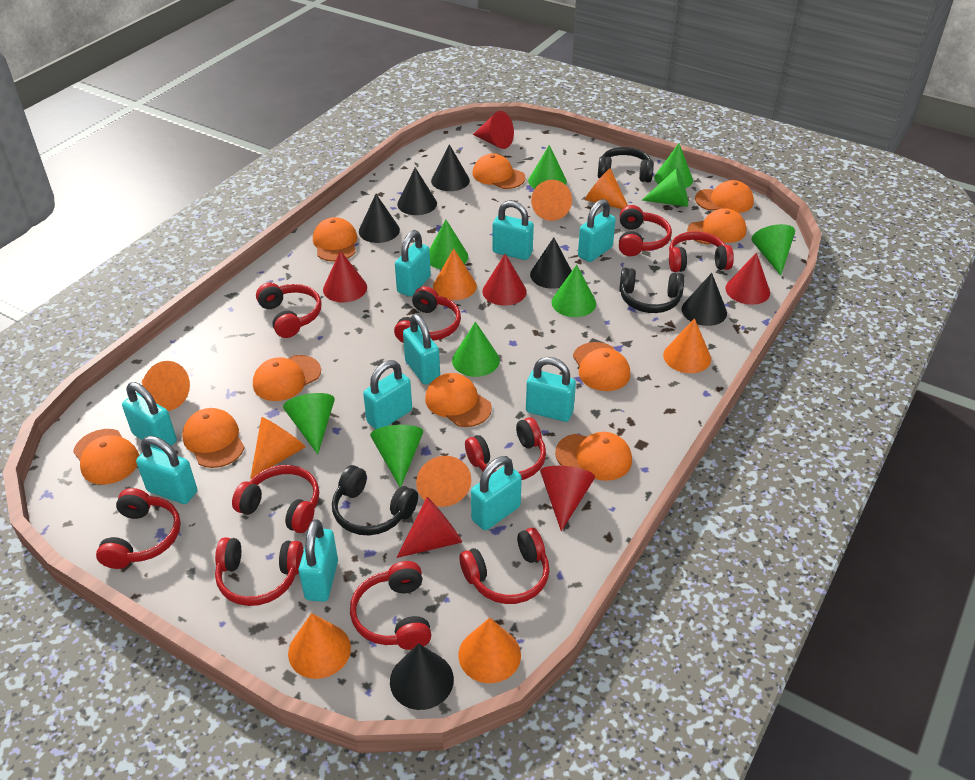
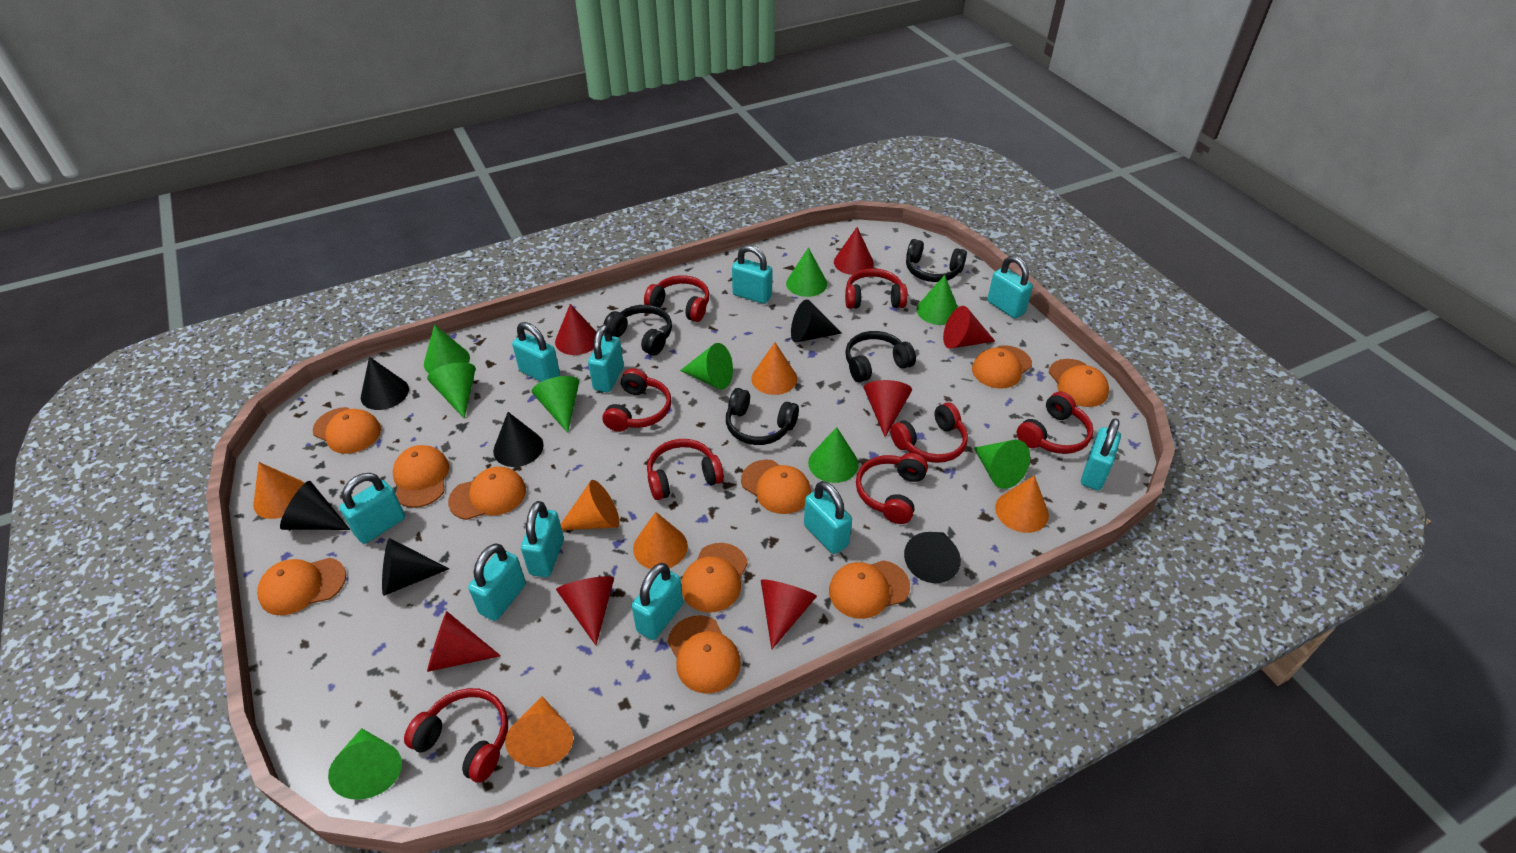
black headphones: [332,465,418,535] [598,147,654,182] [619,268,685,313] = 3 -> [603,305,672,355] [726,388,799,445] [845,331,916,382] [906,239,967,282] = 4
orange cone: [142,361,190,411] [250,417,306,479] [288,613,351,679] [416,456,471,507] [433,248,477,300] [458,618,521,683] [531,180,572,221] [585,168,628,209] [663,318,711,373] = 9 -> [253,462,304,519] [505,696,573,767] [560,480,619,530] [633,512,688,569] [751,342,797,395] [995,476,1049,533] = 6
red cone: [323,250,367,302] [396,497,462,558] [473,111,514,149] [482,254,527,306] [540,466,595,531] [725,252,770,305] = 6 -> [427,611,501,672] [555,304,596,355] [556,576,614,645] [761,579,817,650] [834,227,874,275] [864,380,912,437] [943,306,995,349] = 7
red headphones: [96,488,181,569] [215,538,304,606] [232,465,319,533] [256,283,322,338] [350,561,431,650] [394,286,461,343] [459,528,549,604] [465,417,546,480] [619,205,672,256] [669,231,734,272] = 10 -> [404,688,508,783] [603,368,672,432] [644,275,710,322] [647,439,724,500] [845,268,908,309] [856,453,928,524] [890,402,968,463] [1017,392,1094,454] = 8

